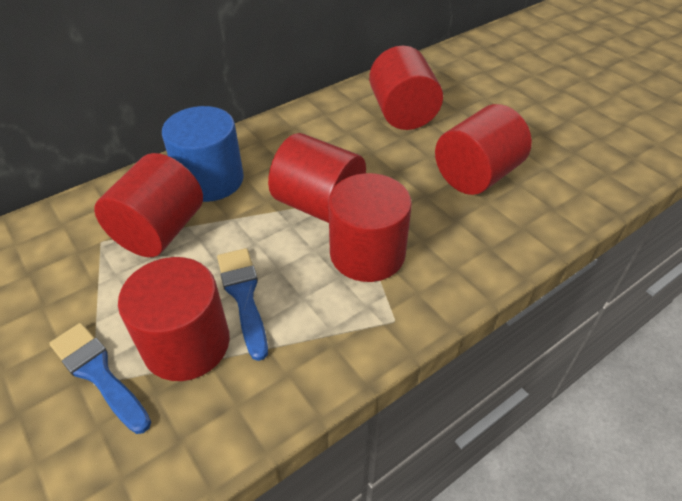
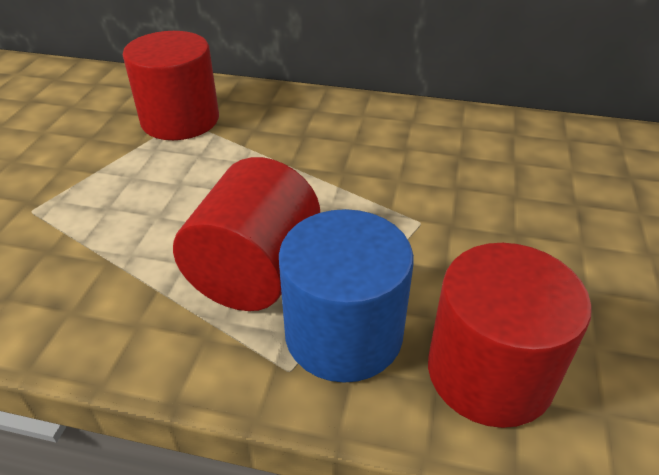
blue brush: [49,323,151,434] [217,248,268,361] = 2 -> none = 0
red cylinder: [94,153,203,257] [118,257,230,381] [268,133,366,223] [328,173,412,282] [369,46,443,130] [435,104,532,195] = 6 -> [123,31,219,140] [173,157,320,311] [428,243,592,428] = 3

